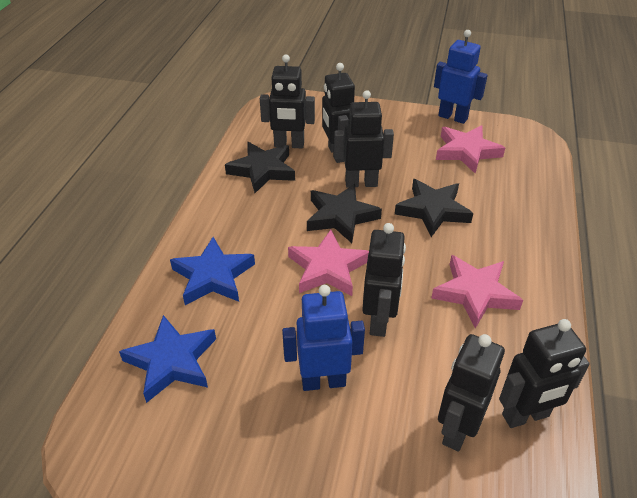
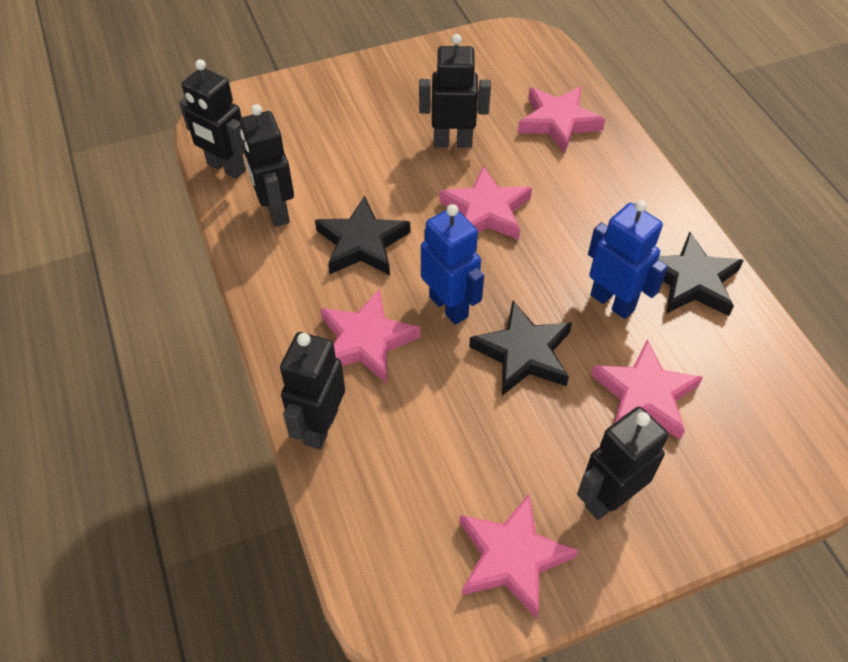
black robot: [260,54,315,148] [322,63,355,163] [334,90,394,188] [362,223,406,337] [438,334,505,452] [499,319,590,428] = 6 -> [179,59,246,179] [240,104,294,227] [280,332,345,449] [419,34,491,148] [577,406,668,520] = 5
blue star: [119,315,216,403] [170,237,255,305] = 2 -> none = 0
pink star: [288,230,369,296] [431,255,523,328] [436,125,505,173] = 3 -> [320,289,421,383] [439,166,532,240] [460,494,579,619] [518,86,606,154] [591,339,703,440] = 5

